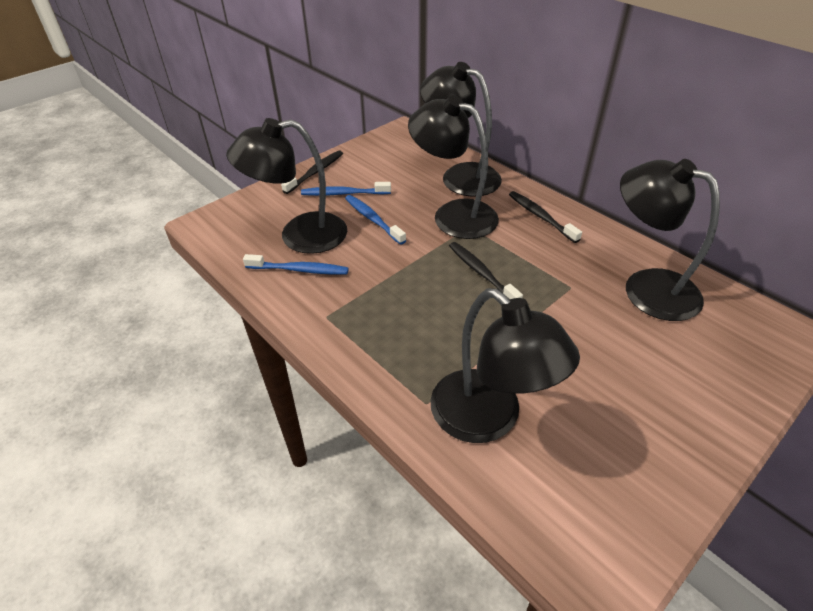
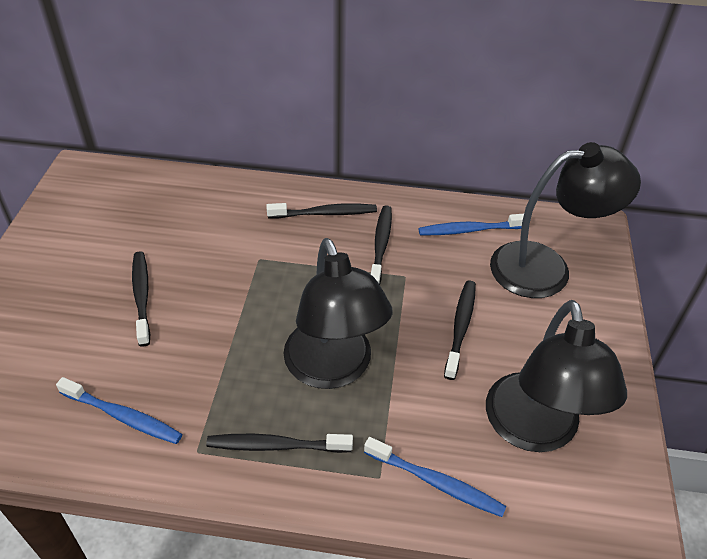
black lamp: [226,118,347,254] [408,95,499,239] [420,62,502,197] [430,288,580,443] [620,159,720,321] = 5 -> [283,238,393,389] [486,300,627,452] [490,142,641,298] = 3
black toothbrush: [281,150,343,194] [449,242,523,300] [509,191,582,243] = 3 -> [132,251,150,347] [206,434,353,453] [266,203,377,219] [371,205,392,285] [444,280,476,380] = 5

